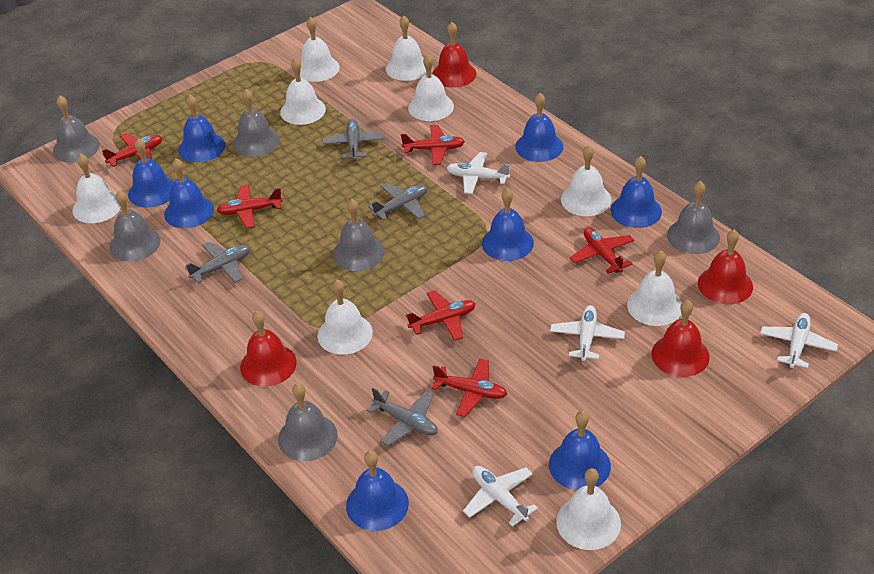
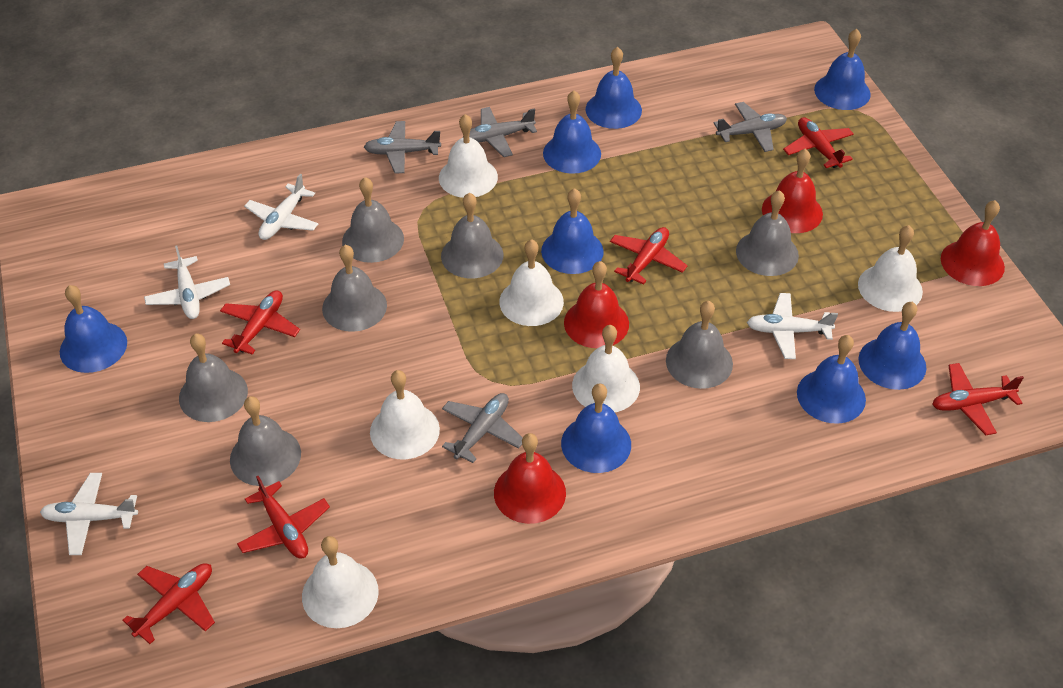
grey bell: [53,96,100,163] [110,190,161,261] [233,89,279,157] [278,383,338,461] [333,199,385,271] [667,181,720,254] = 6 -> [179,334,248,422] [230,396,301,486] [322,245,387,332] [342,177,404,263] [441,193,503,278] [666,301,733,389] [736,190,799,276] = 7
white bell: [73,154,121,223] [280,58,326,125] [300,17,340,82] [317,279,373,355] [386,15,427,81] [408,54,454,121] [556,468,621,550] [561,145,611,216] [627,251,682,326] = 9 -> [302,536,379,628] [370,370,440,459] [439,114,498,198] [499,239,564,326] [572,325,640,412] [858,225,923,312] = 6

